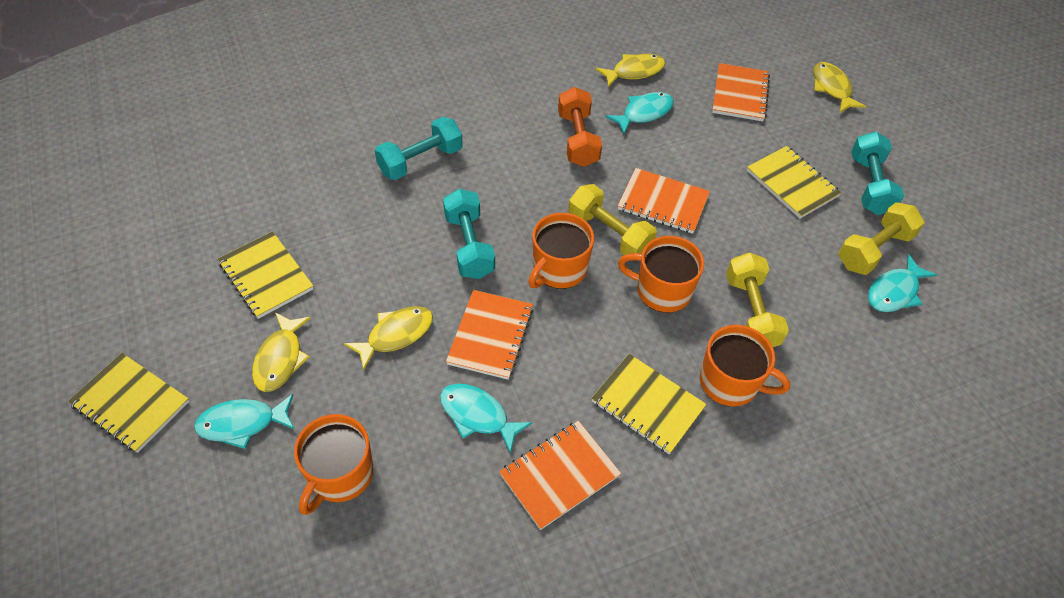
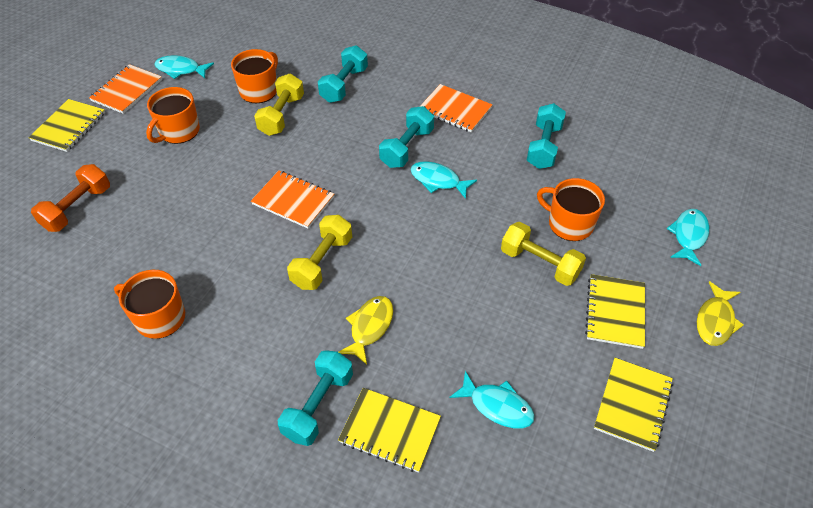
orange notebook: [446,290,533,380] [499,421,621,530] [618,168,710,234] [712,63,770,121] = 4 -> [89,64,162,114] [251,171,334,228] [419,84,492,132] = 3
turquoise dumbbell: [375,117,463,180] [443,189,495,279] [851,132,904,215] = 3 -> [278,350,353,446] [318,45,368,103] [379,106,434,168] [527,103,566,169] = 4
yellow fish: [252,312,311,392] [344,306,433,370] [596,54,665,87] [813,62,866,113] = 4 -> [339,296,393,365] [697,281,744,346] = 2

